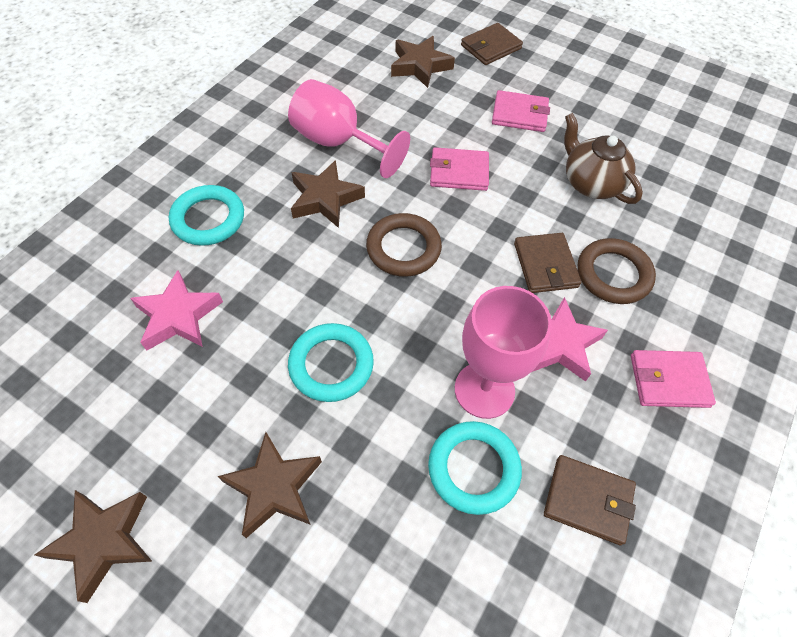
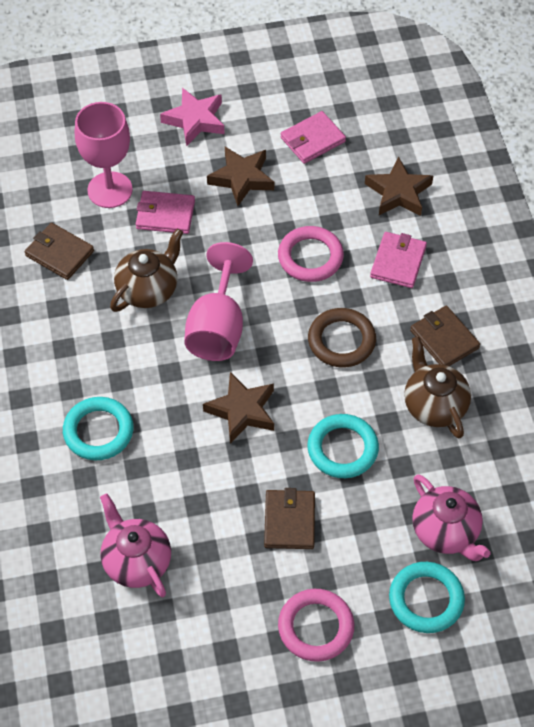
brown ring: [366,213,442,277] [578,238,656,304] = 2 -> [308,308,376,367] = 1
brown star: [35,490,152,603] [218,432,322,538] [291,160,365,228] [391,36,455,88] = 4 -> [203,372,274,443] [207,147,274,206] [365,156,433,216] = 3
brown teapot: [564,113,643,204] = 1 -> [110,229,183,312] [404,337,471,439] = 2
pink ring: none = 0 -> [278,226,344,282] [278,589,354,662] = 2
pink star: [130,270,223,351] [532,297,608,382] = 2 -> [160,88,225,146] = 1
pink teapot: none = 0 -> [100,494,171,597] [412,474,490,561] = 2

